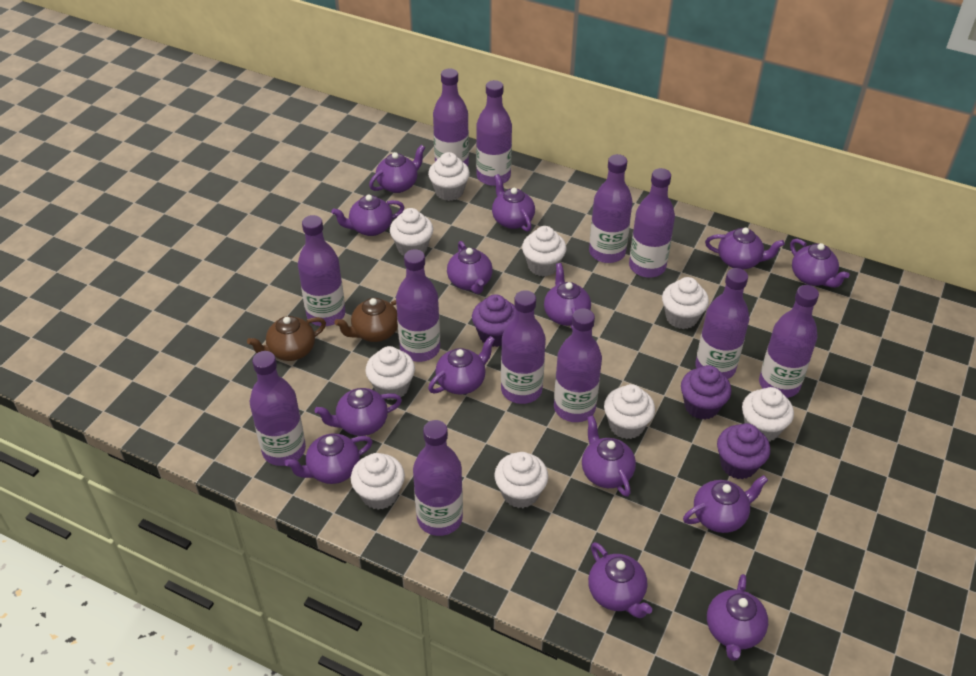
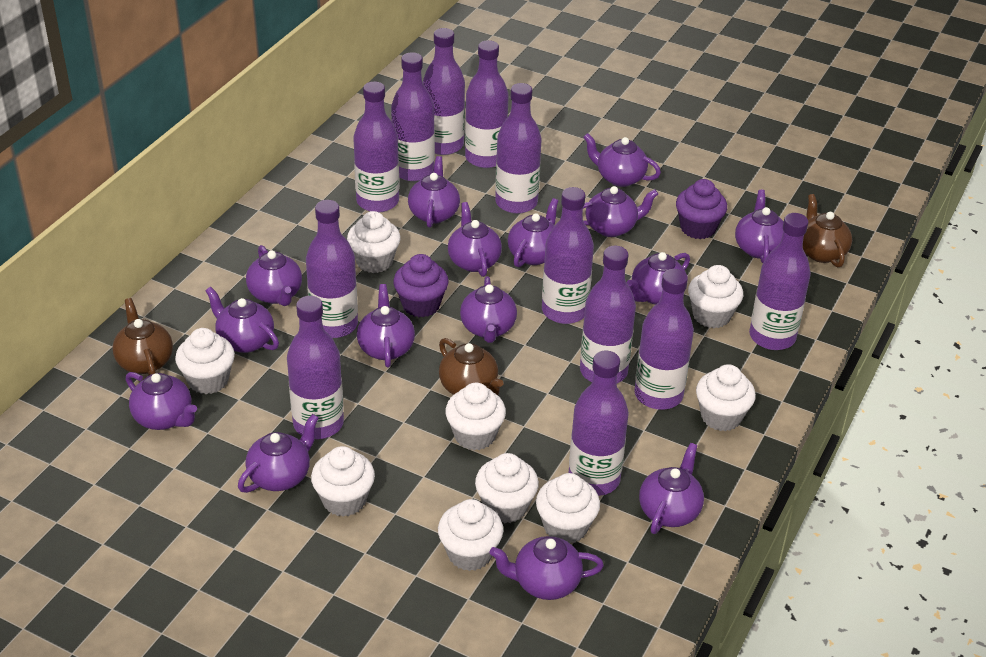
brown teapot: [247,316,326,361] [334,298,398,342] = 2 -> [112,298,173,375] [439,338,503,395] [803,194,852,268] = 3
purple cupcake: [472,294,516,347] [681,365,731,420] [717,423,770,479] = 3 -> [393,254,449,317] [676,179,727,239] = 2
purple teapot: [285,433,373,484] [315,388,402,436] [331,194,404,236] [369,145,425,193] [428,336,495,395] [447,241,493,294] [492,174,535,232] [544,263,591,330] [582,415,636,497] [588,542,652,618] [683,475,768,533] [705,227,785,269] [707,574,768,661] [790,239,849,288] = 14 -> [125,372,197,430] [205,287,279,353] [238,414,319,493] [246,245,302,306] [357,284,415,367] [408,156,460,228] [448,202,502,277] [460,276,517,343] [490,536,604,600] [508,198,558,267] [583,133,661,187] [583,186,658,237] [627,252,690,305] [639,443,704,534] [735,190,784,263] = 15

